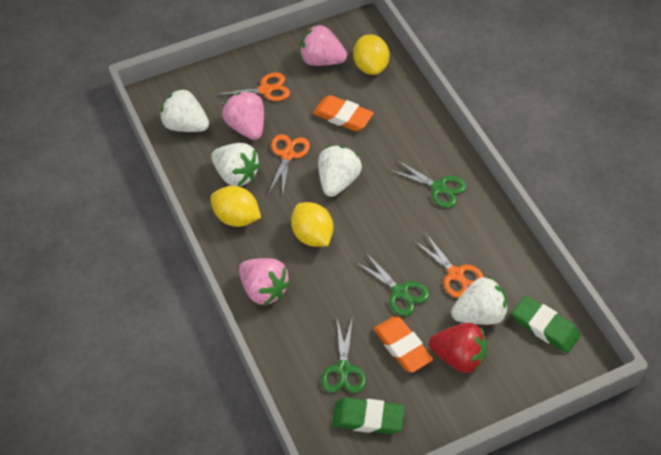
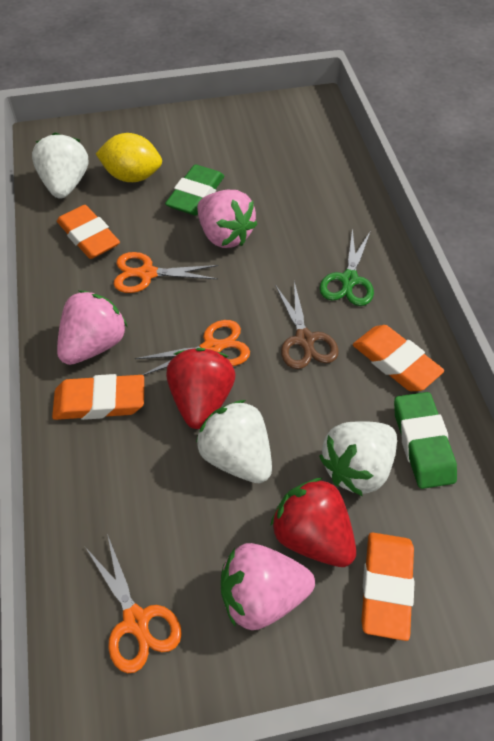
brown scissors: none = 0 -> [275,281,339,369] = 1
green scissors: [321,317,366,393] [355,253,429,316] [389,160,466,208] = 3 -> [320,228,374,306] = 1
orange eraser: [313,95,374,131] [374,316,433,373] = 2 -> [52,374,144,420] [57,205,120,259] [353,325,444,391] [361,532,415,641] = 4
red strawberry: [429,323,487,373] = 1 -> [166,348,235,429] [271,478,356,567] = 2
white strawberry: [160,89,209,132] [211,143,260,186] [318,146,362,197] [451,276,508,325] = 4 -> [32,133,88,199] [196,400,272,483] [319,422,397,496] = 3
yellow lemon: [210,186,261,227] [291,202,333,247] [353,34,389,75] = 3 -> [96,133,162,182] = 1

